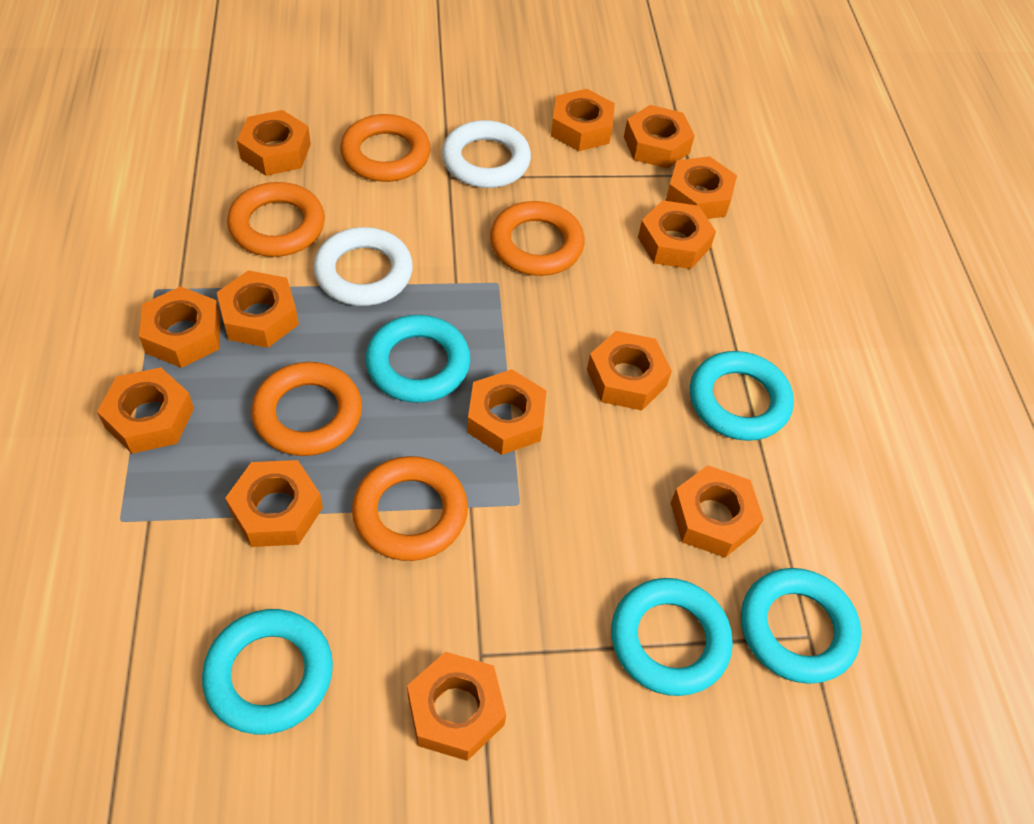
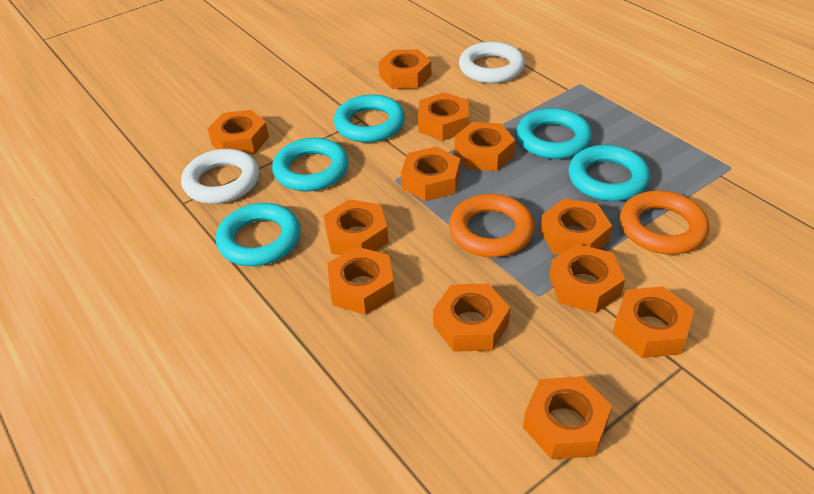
orange nut: [97,367,194,454] [139,286,221,368] [217,270,299,348] [225,460,323,547] [237,110,311,176] [407,652,506,761] [467,369,547,455] [551,89,615,151] [587,331,672,410] [624,105,695,168] [638,200,716,269] [666,156,737,219] [671,465,763,558] = 13 -> [208,110,269,155] [324,199,389,255] [327,247,395,315] [379,49,431,89] [401,146,460,201] [418,92,469,141] [433,284,510,352] [454,122,515,171] [523,376,612,460] [540,198,612,255] [550,244,625,313] [613,286,694,358] = 12
orange ring: [227,182,325,257] [251,362,362,456] [340,114,431,182] [352,456,468,561] [490,201,585,276] = 5 -> [449,194,535,257] [620,190,709,254] = 2

